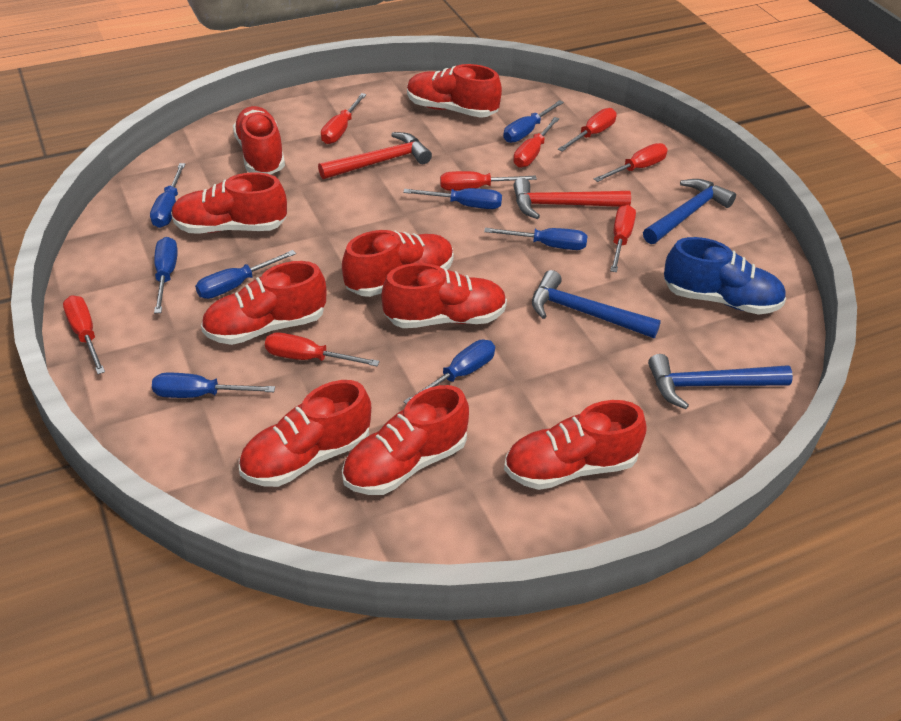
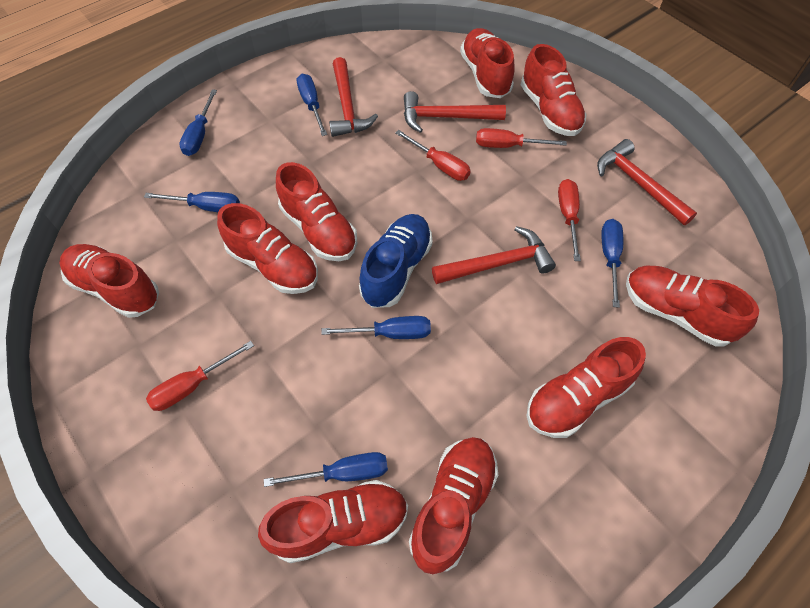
blue hammer: [532,270,661,338] [643,179,736,244] [648,354,793,409] = 3 -> none = 0
blue screwdriver: [150,163,185,228] [152,373,275,398] [154,237,178,313] [195,250,296,299] [403,188,502,209] [403,340,495,404] [484,228,587,250] [503,100,564,143] = 8 -> [144,192,240,212] [179,89,217,156] [264,452,388,487] [297,74,327,136] [322,316,431,339] [601,219,623,308] = 6
red hammer: [318,132,432,179] [513,178,631,219] = 2 -> [329,57,378,137] [404,91,506,133] [432,226,556,284] [597,139,697,225] = 4
red screwdriver: [63,295,105,374] [265,332,380,366] [321,93,366,144] [440,171,537,191] [513,117,559,168] [558,108,617,151] [594,143,668,182] [610,205,636,272] = 8 -> [146,341,254,411] [395,130,471,181] [476,128,567,148] [558,179,581,261] = 4

